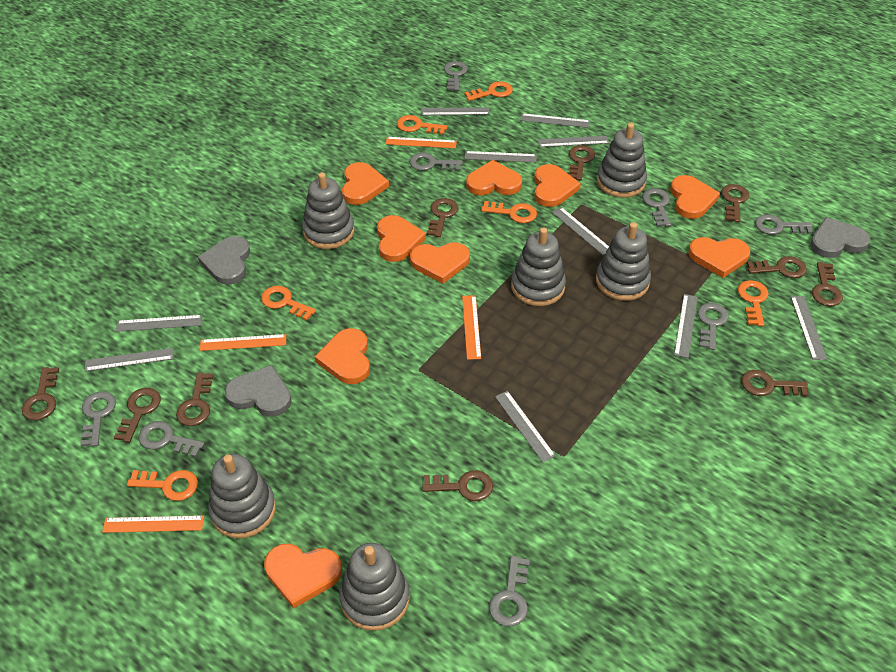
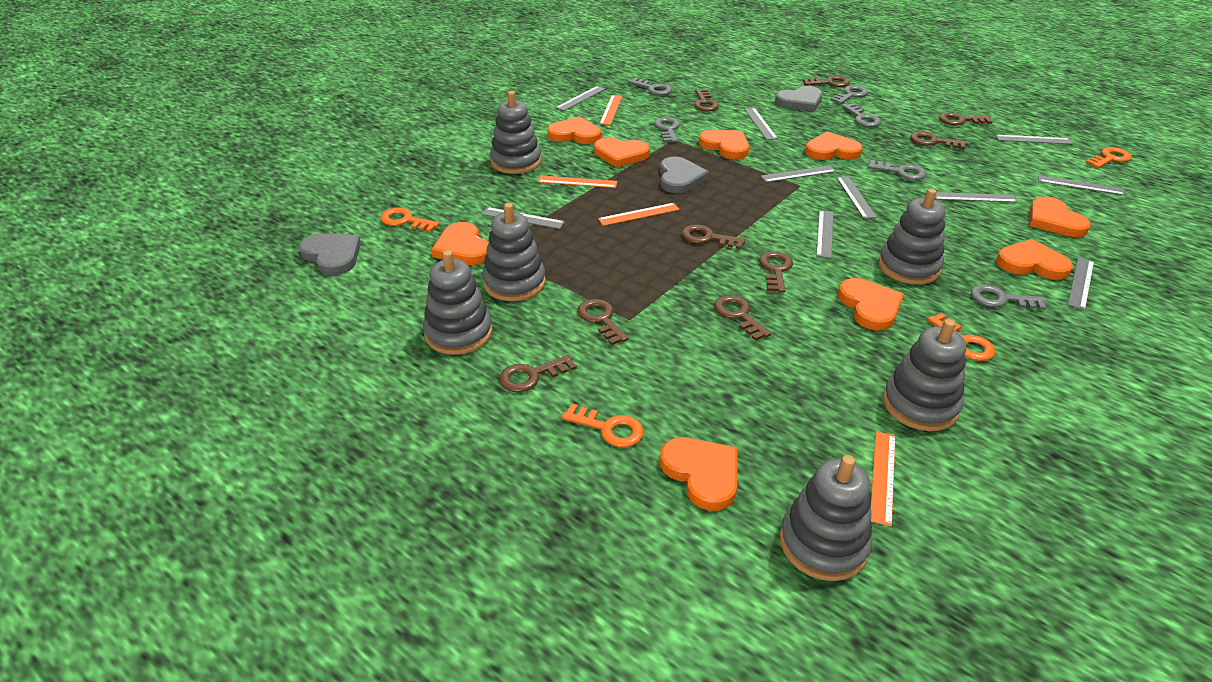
brown key: [22,367,59,420] [114,388,161,443] [176,372,214,426] [422,470,493,501] [427,198,458,237] [569,145,595,180] [721,184,749,222] [741,370,808,396] [747,256,807,278] [812,262,843,307] = 10 -> [499,355,577,392] [577,299,629,345] [682,225,746,249] [694,89,719,111] [714,295,771,341] [759,251,793,293] [802,76,850,87] [911,132,966,149] [939,112,993,125] = 9
grey key: [80,391,116,447] [139,421,204,457] [409,153,463,171] [444,61,468,91] [489,555,530,626] [642,188,671,227] [698,303,729,350] [755,214,813,235] = 8 -> [628,78,672,95] [654,117,680,142] [831,85,868,104] [842,103,881,127] [868,160,926,180] [971,284,1046,310] = 6
orange key: [127,470,198,501] [261,286,316,321] [397,115,447,135] [464,81,513,101] [481,201,537,223] [738,280,769,326] = 6 -> [381,208,439,232] [562,403,644,447] [928,313,995,361] [1086,147,1132,168] = 4

